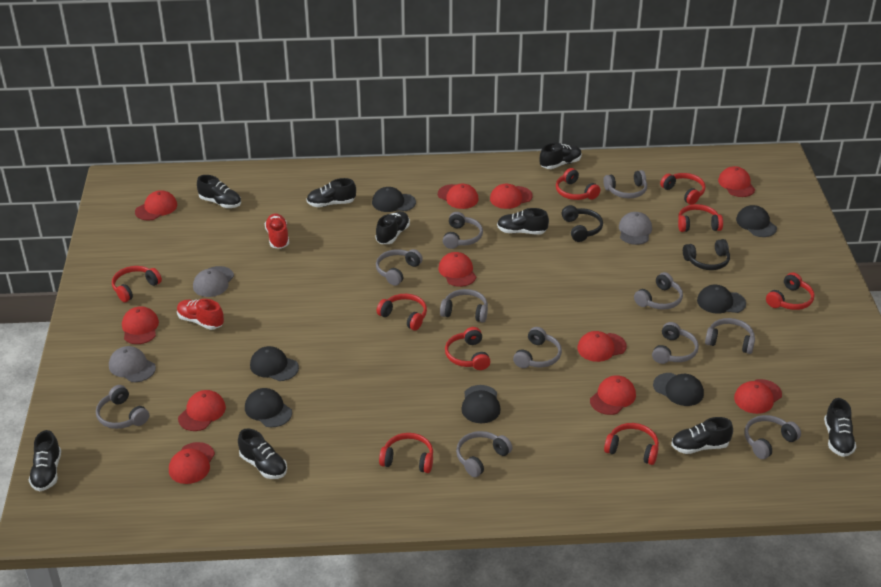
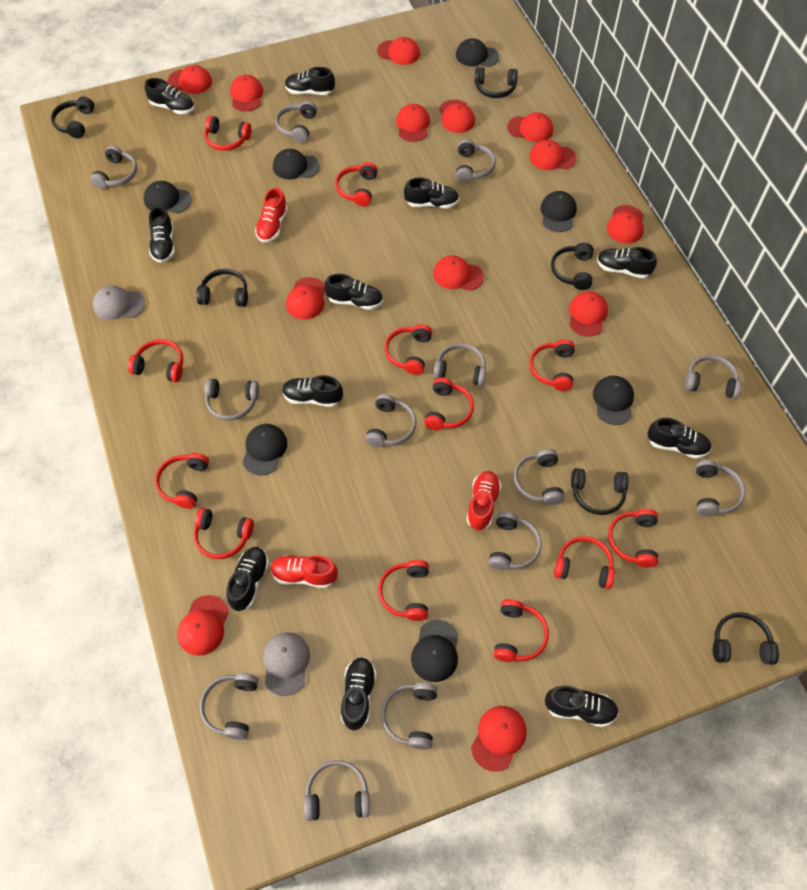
black headphones: [562,205,603,242] [683,239,730,270] = 2 -> [51,97,94,139] [196,269,248,307] [475,67,518,98] [551,243,593,290] [571,468,629,515] [713,612,779,665] = 6
black shoe: [29,430,61,491] [197,175,241,208] [238,428,287,479] [306,178,356,207] [376,211,410,244] [497,208,549,235] [540,143,582,169] [671,417,733,454] [824,398,856,457] = 9 -> [145,78,194,114] [149,206,175,263] [226,547,269,611] [282,375,343,407] [285,67,335,95] [325,274,383,310] [341,657,377,731] [404,177,459,208] [545,686,619,727] [597,247,657,278] [647,418,711,459] = 11
grey cap: [109,346,156,382] [193,266,234,297] [619,212,652,245] = 3 -> [93,286,145,320] [263,632,310,696] = 2
grey headphones: [96,385,149,429] [376,249,423,286] [440,289,488,322] [443,212,483,249] [456,431,513,477] [513,327,562,368] [603,170,647,198] [634,272,683,310] [652,322,699,364] [705,318,755,354] [744,415,801,459] = 11 -> [90,146,137,189] [200,673,259,740] [205,378,259,421] [275,101,317,143] [304,760,370,821] [365,394,417,447] [381,682,438,750] [433,343,486,386] [456,139,496,183] [488,512,542,570] [514,449,564,505] [685,355,742,399] [696,460,745,516] = 13
red cap: [122,306,159,344] [135,190,177,220] [169,442,215,484] [178,390,226,431] [438,184,479,209] [438,252,476,287] [490,184,533,209] [577,331,627,362] [590,375,636,415] [718,166,755,197] [734,379,782,414] = 11 -> [168,65,212,94] [177,595,229,656] [230,75,263,112] [286,277,325,320] [377,37,420,65] [396,104,430,142] [433,255,484,291] [439,99,475,133] [471,706,527,772] [507,112,553,142] [529,140,577,170] [569,291,608,337] [607,205,644,244] = 13
red headphones: [112,266,162,302] [377,294,427,330] [379,433,433,473] [445,327,490,370] [556,168,600,200] [604,423,659,465] [660,173,706,205] [678,204,723,232] [766,272,815,310] = 9 -> [128,339,183,382] [155,453,209,509] [194,508,254,559] [204,116,251,151] [335,162,378,206] [378,560,429,621] [385,324,432,375] [424,377,474,430] [494,599,549,662] [529,339,575,391] [554,536,615,589] [608,509,658,568] = 12
red shoe: [177,299,224,330] [265,214,289,249] = 2 -> [255,188,288,242] [270,555,338,588] [466,471,501,530] = 3

